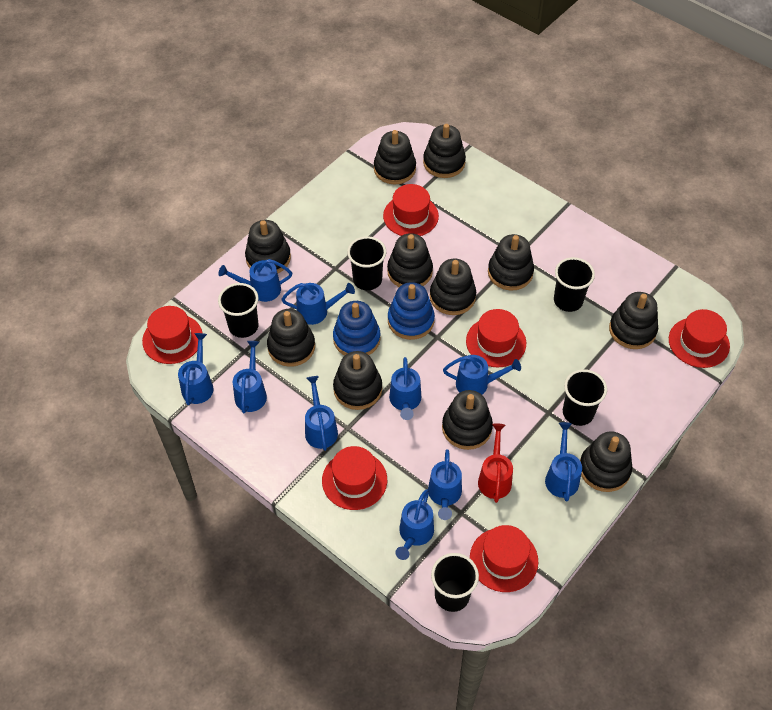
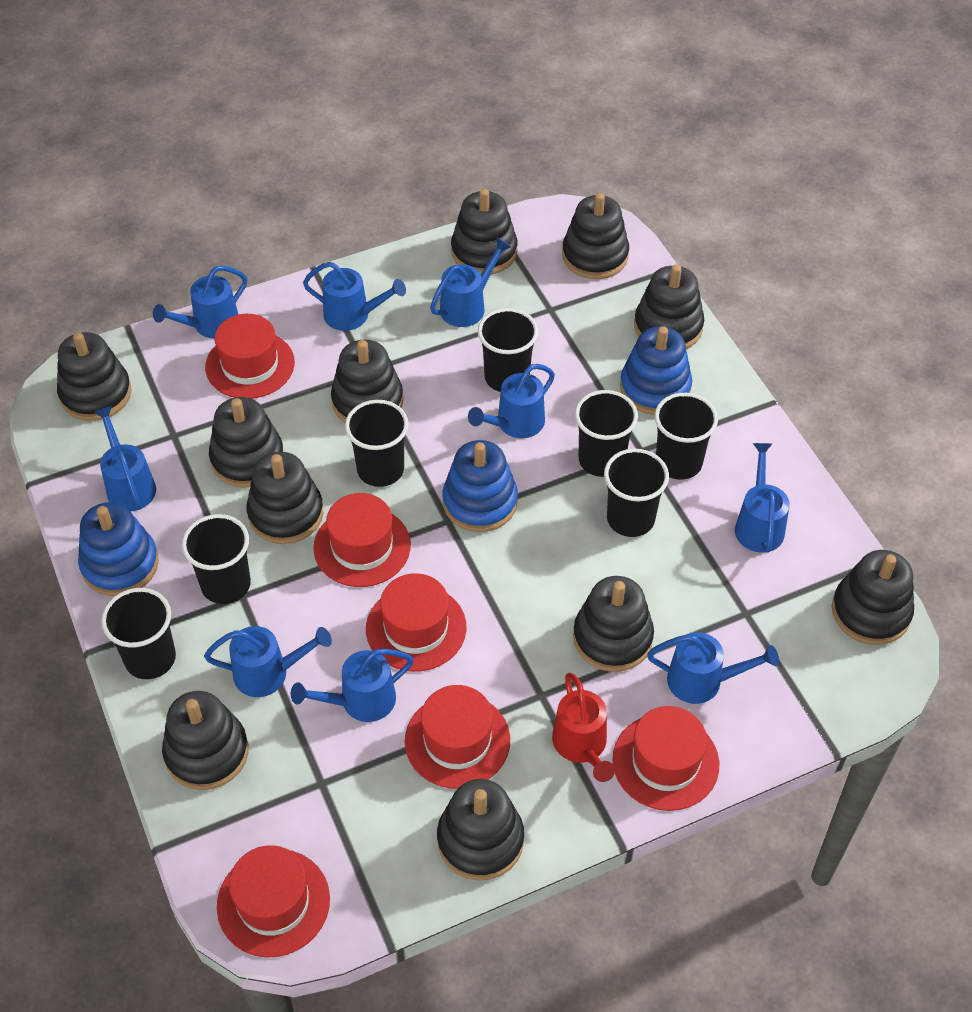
black cup: [218,283,259,338] [347,236,386,290] [431,553,479,612] [554,257,595,312] [563,369,607,426] = 5 -> [101,588,176,679] [182,514,251,604] [345,400,409,487] [478,308,538,392] [575,390,638,477] [604,449,669,537] [655,393,718,480] = 7
blue stacking toy: [333,301,381,356] [388,282,435,340] = 2 -> [78,502,159,596] [442,440,518,532] [620,326,692,415] = 3
blue watering can: [178,333,214,405] [218,259,292,302] [233,341,267,413] [281,283,355,325] [305,376,338,451] [389,357,421,420] [395,489,434,560] [428,449,462,520] [443,355,521,395] [545,422,582,501] = 10 -> [94,406,156,511] [153,266,247,338] [204,626,332,697] [291,649,414,722] [303,262,406,331] [430,238,511,327] [468,364,555,438] [647,632,779,704] [735,443,790,553] = 9

